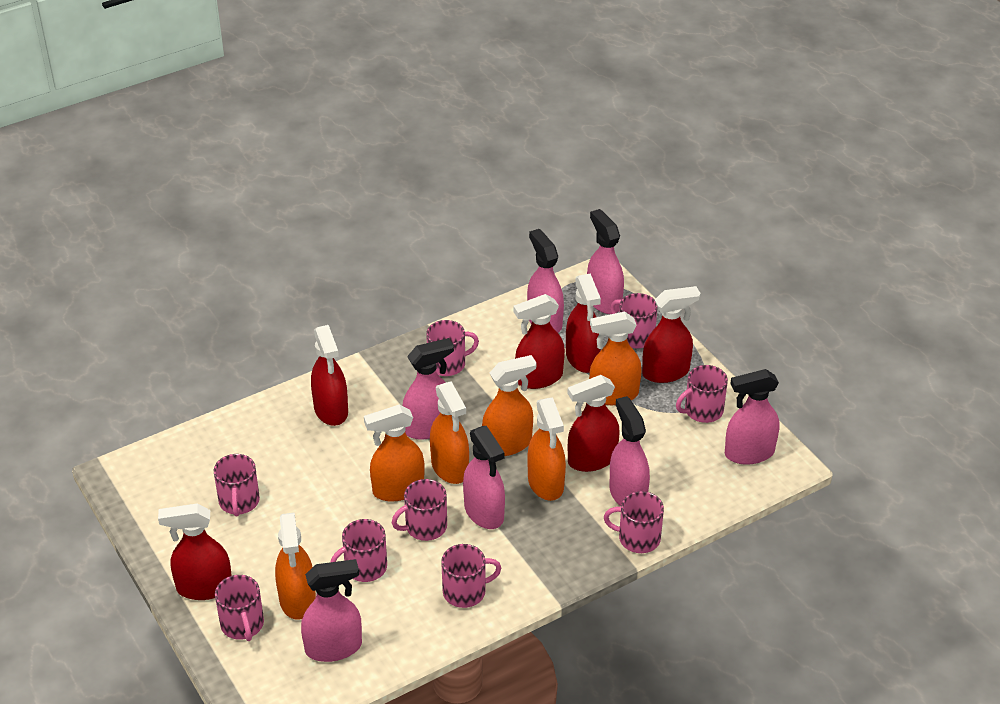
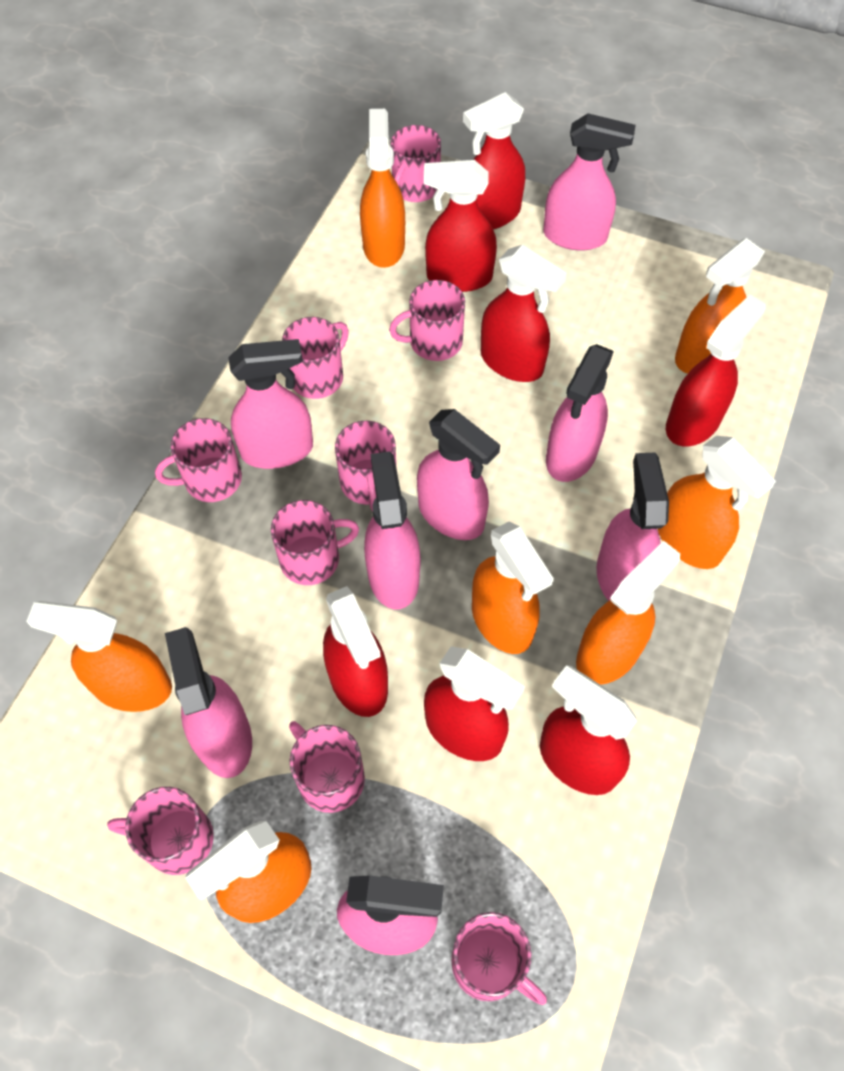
orange spray bottle: [275,512,316,620] [364,405,425,502] [430,381,469,484] [482,355,536,456] [527,397,566,501] [589,312,642,405] = 6 -> [26,601,172,712] [185,821,312,923] [360,109,405,268] [472,522,554,654] [576,541,680,685] [658,436,776,569] [675,238,765,374] = 7
pink spray bottle: [301,559,362,662] [403,338,454,440] [463,426,505,529] [527,229,564,333] [587,209,624,314] [609,396,650,506] [725,369,780,465] = 7 -> [165,627,252,778] [228,339,313,469] [337,875,444,955] [364,451,421,609] [417,409,500,540] [543,113,636,251] [546,344,614,482] [597,452,669,601] = 8
red spray bottle: [158,503,232,600] [311,325,348,426] [513,294,565,389] [566,273,601,373] [567,375,620,472] [642,286,701,383] = 6 -> [323,586,388,717] [424,160,497,292] [424,647,525,761] [463,92,525,229] [481,245,567,382] [540,665,637,795] [666,294,765,447] = 7

